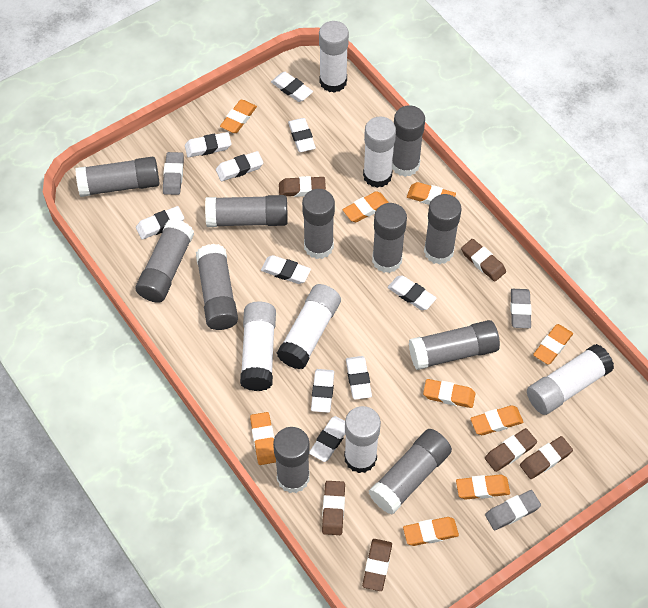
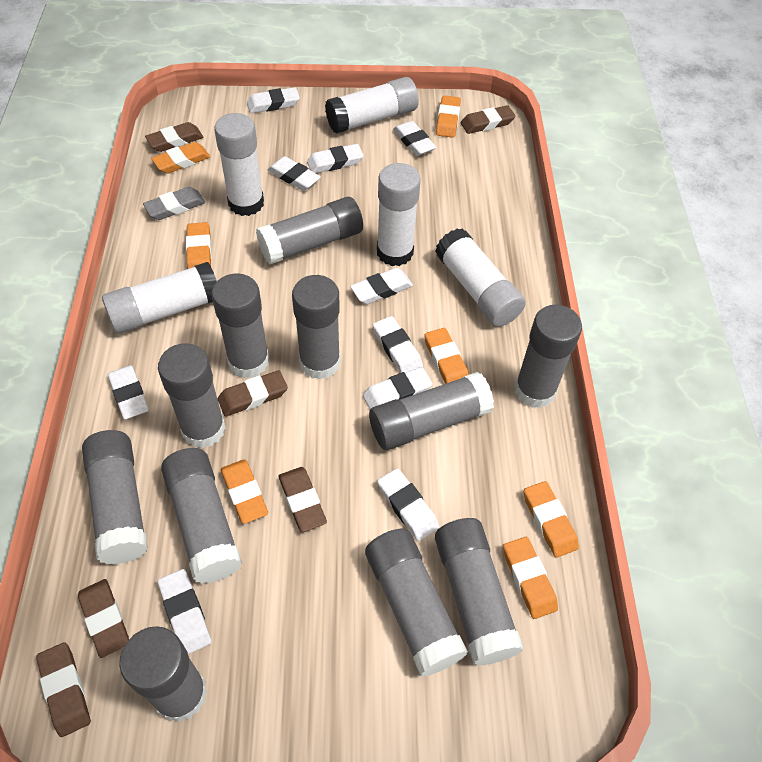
grey eraser: [163,152,184,195] [485,490,541,530] [510,289,532,328] = 3 -> [143,187,205,220] = 1
orange eraser: [220,100,257,133] [250,412,276,465] [343,191,389,222] [403,517,459,546] [407,182,456,205] [423,379,476,408] [456,475,510,500] [470,405,523,435] [533,324,573,365] = 9 -> [151,142,210,174] [186,222,212,269] [221,459,268,524] [424,328,469,384] [436,95,461,138] [503,537,558,619] [524,481,579,558] = 7
white glue stick: [240,302,276,391] [277,284,341,370] [319,21,349,93] [344,406,381,473] [363,116,396,188] [527,344,614,415] = 6 -> [102,262,217,334] [214,113,264,216] [325,77,419,134] [377,163,420,266] [435,228,526,327] = 5

